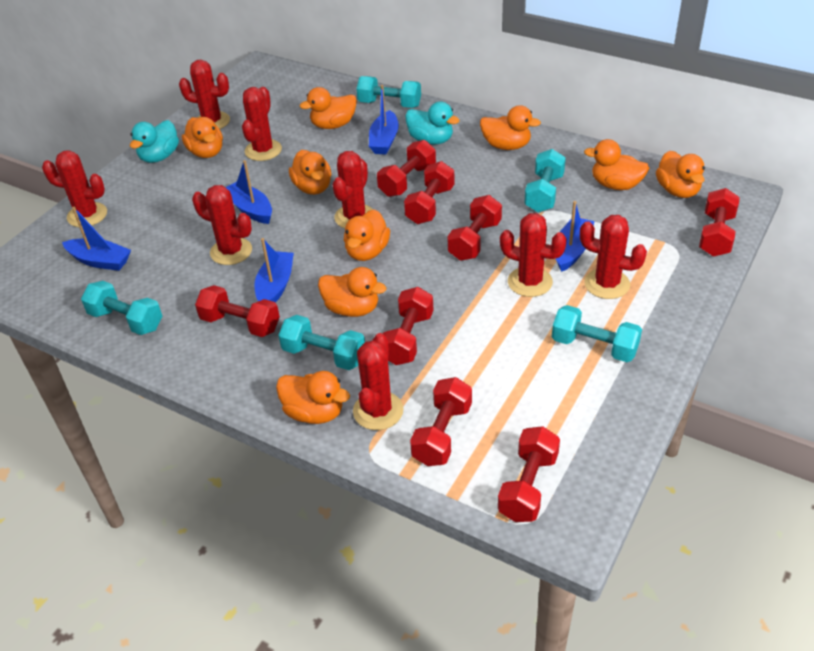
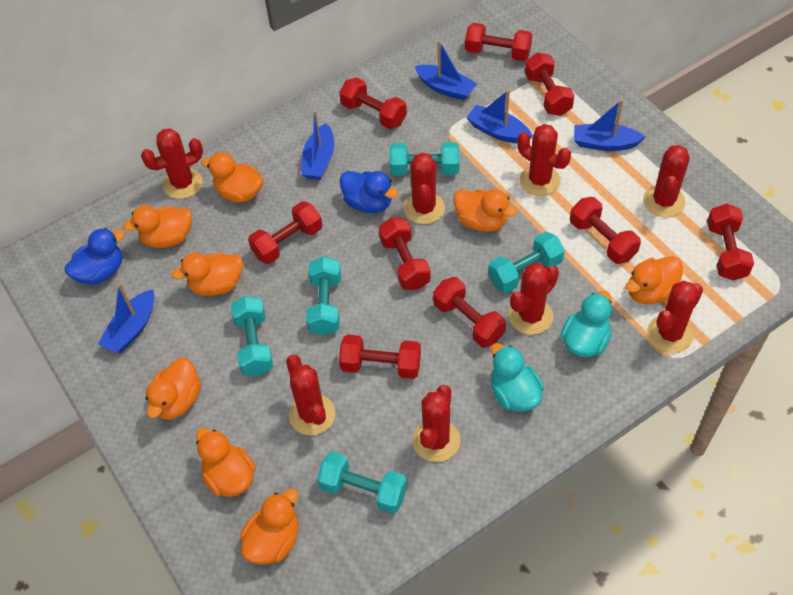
blue duck: none = 0 -> [65,228,125,285] [340,171,398,213] = 2
orange duck: [182,117,223,158] [276,371,350,424] [289,150,331,195] [300,87,357,129] [318,267,387,317] [344,209,390,261] [480,105,541,150] [584,139,649,190] [656,151,705,198] = 9 -> [123,205,192,248] [145,358,201,420] [172,253,243,296] [196,427,256,497] [201,152,263,203] [240,488,298,564] [453,189,517,232] [626,256,683,304] = 8
red dumbbell: [195,285,280,337] [377,140,436,197] [383,287,434,365] [404,161,455,224] [410,377,472,466] [447,195,502,261] [498,426,560,522] [699,188,740,257] = 8 -> [248,201,322,264] [339,77,407,129] [339,334,421,379] [379,217,431,290] [433,277,506,348] [465,23,532,61] [525,53,574,116] [570,197,641,264] [707,203,754,281] = 9

